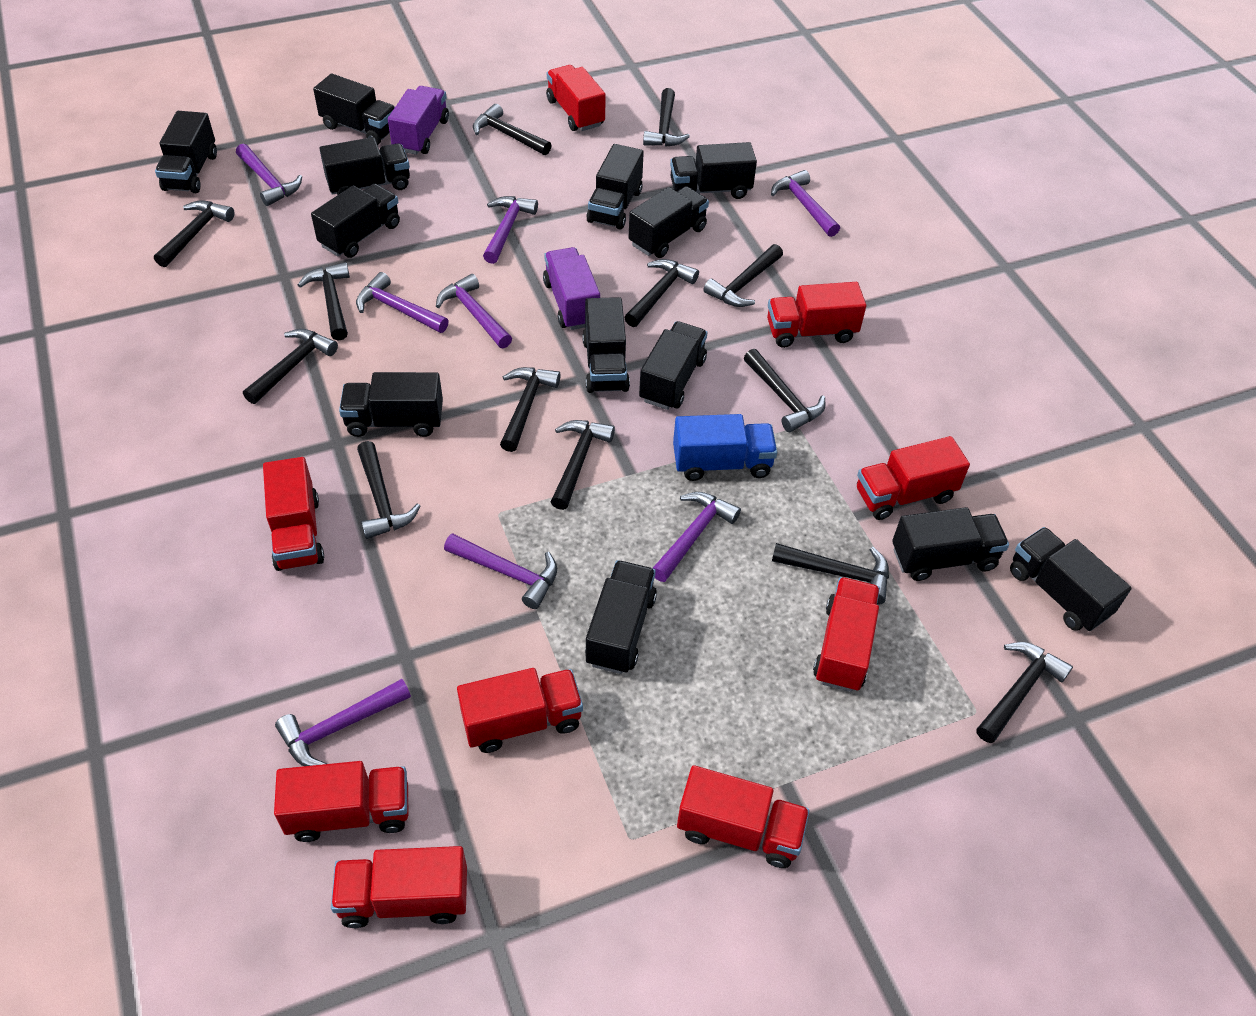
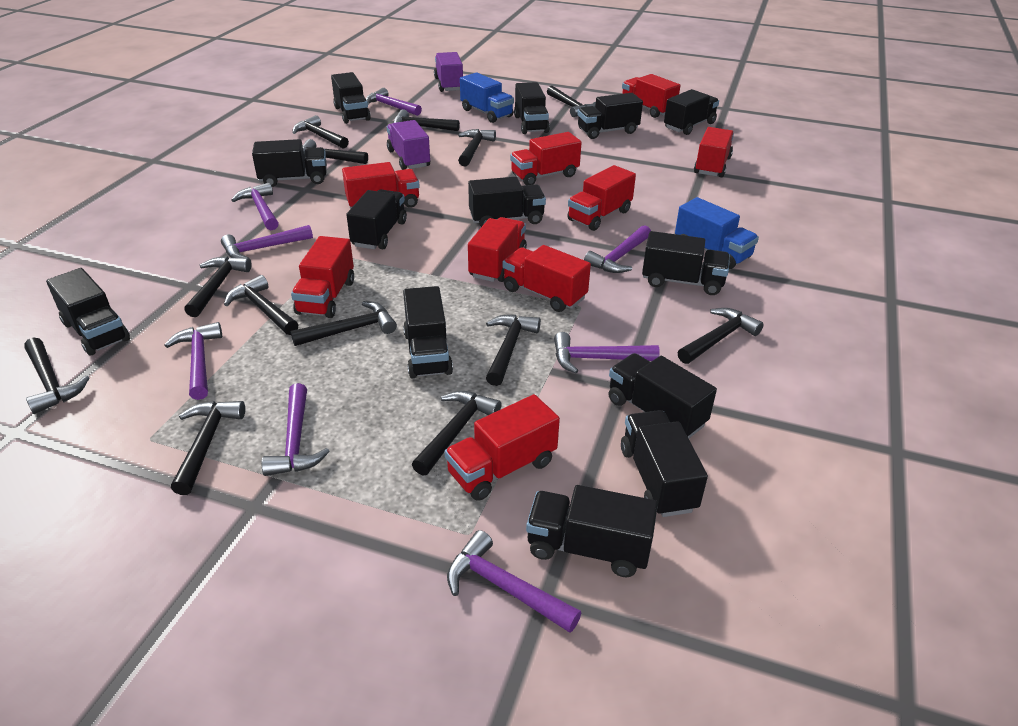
blue truck: [673,414,777,481] = 1 -> [460,73,514,123] [675,197,759,269] = 2

